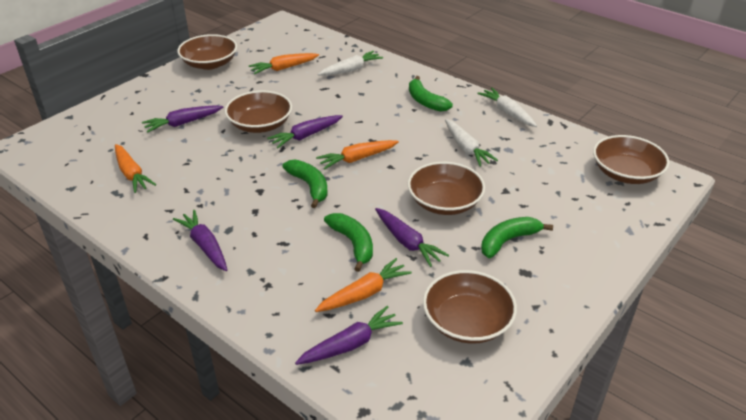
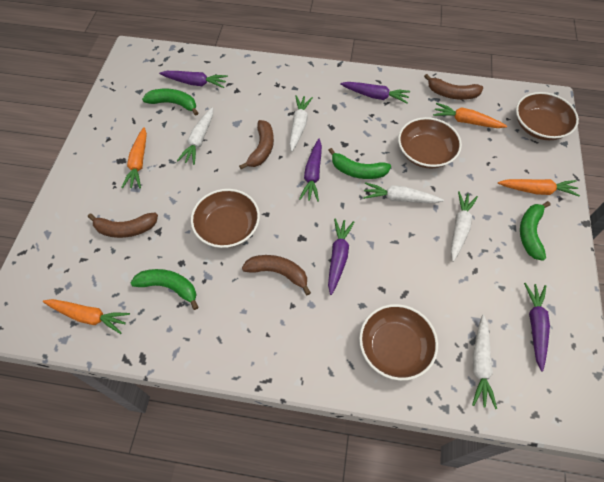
brown banana: none = 0 -> [88,213,158,238] [239,120,274,169] [242,255,311,295] [424,74,483,100] = 4
brown bowl: [177,34,237,70] [225,90,292,133] [408,162,485,215] [423,270,517,344] [593,135,670,184] = 5 -> [191,189,260,248] [359,304,438,381] [398,117,462,168] [516,92,579,140] = 4
white carrot: [318,51,383,76] [445,119,498,167] [477,88,537,127] = 3 -> [177,107,213,165] [289,95,313,152] [363,182,444,203] [450,191,478,262] [472,315,497,409] = 5

